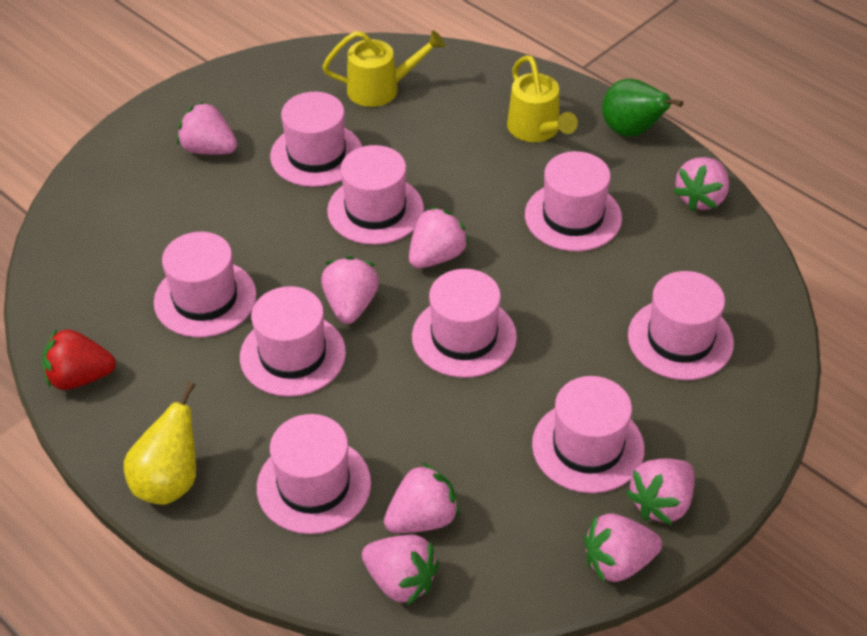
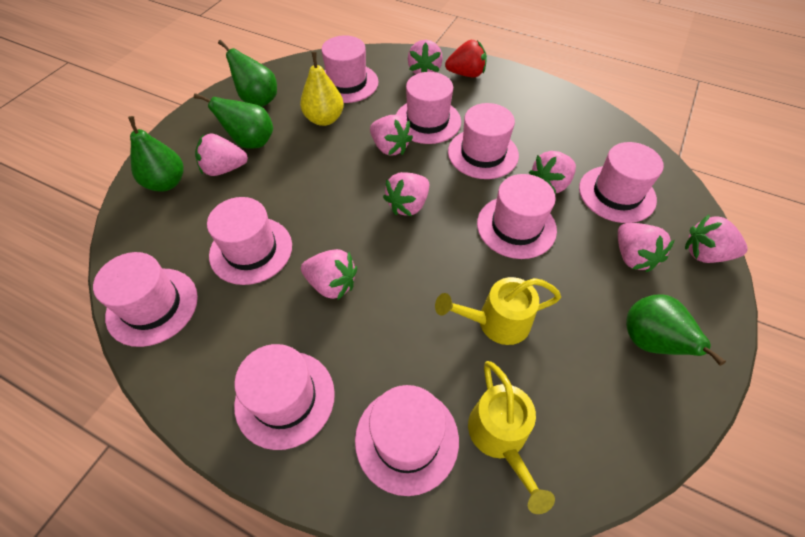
green pear: [602,79,683,137] = 1 -> [128,116,184,192] [194,93,273,149] [218,40,277,107] [626,295,726,366] = 4

